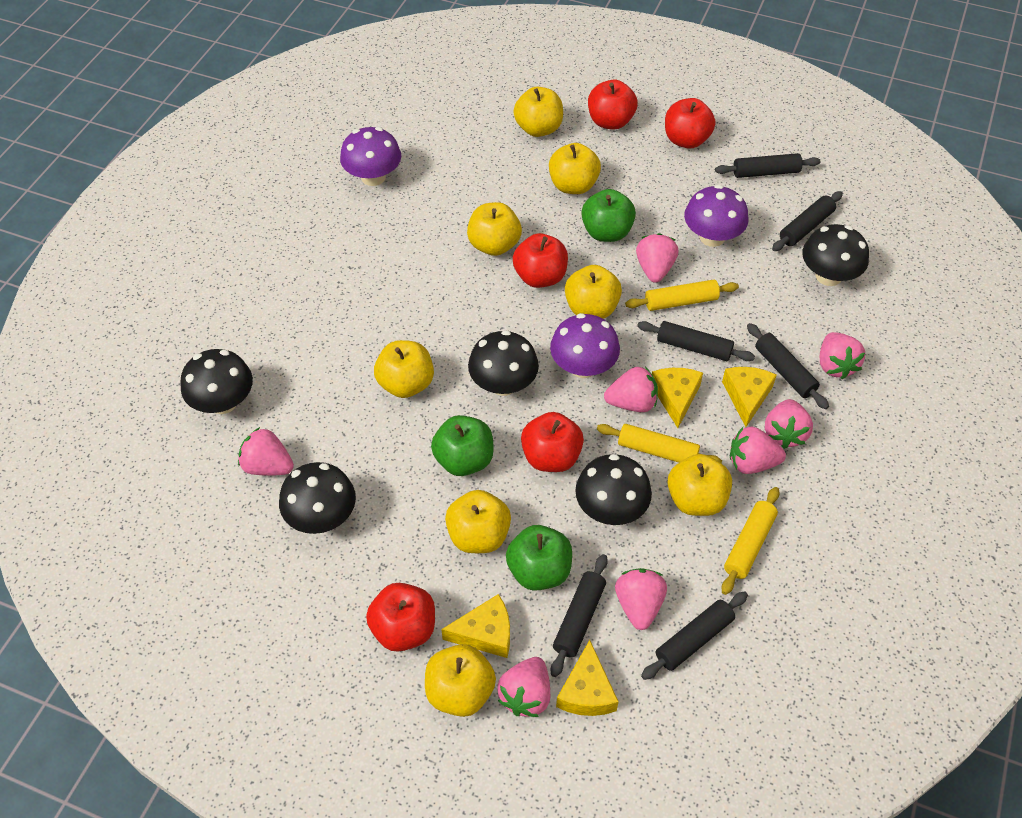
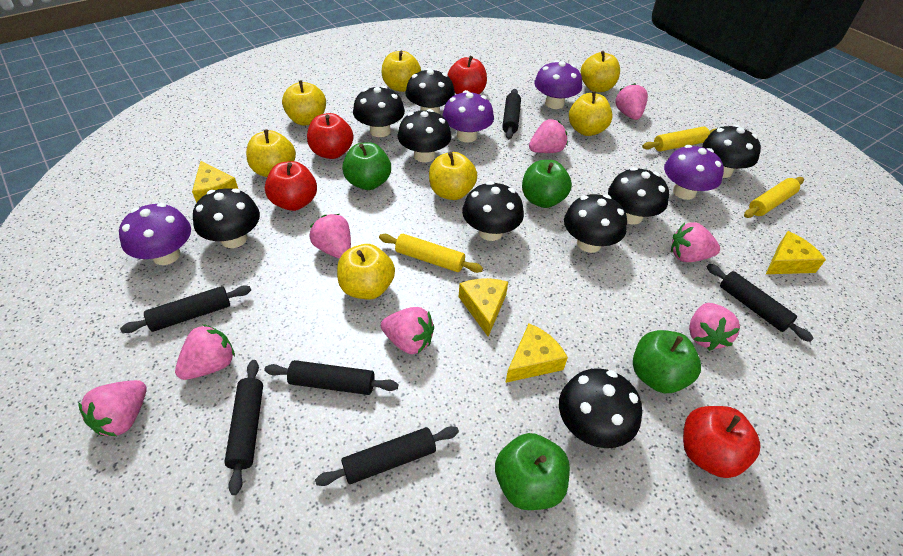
black mushroom: [180,349,253,414] [279,462,356,534] [468,330,539,396] [575,454,652,525] [802,224,869,286] = 5 -> [193,188,260,248] [353,86,405,137] [398,109,451,162] [406,68,455,114] [462,181,524,241] [559,368,642,448] [564,194,627,253] [608,167,669,225] [703,125,761,178] = 9
green apple: [431,415,494,476] [506,525,572,591] [581,189,636,242] = 3 -> [342,142,391,190] [495,433,570,510] [522,160,572,208] [633,330,701,393] = 4
purple mushroom: [340,127,401,186] [550,313,620,378] [684,185,748,247] = 3 -> [119,203,191,265] [443,90,494,143] [534,60,582,109] [664,145,724,200] = 4
red apple: [366,583,435,652] [513,233,568,288] [521,412,584,472] [588,79,638,130] [665,98,716,148] = 5 -> [265,161,317,211] [307,113,354,159] [448,56,487,94] [683,406,760,478] = 4
yellow apple: [374,340,434,398] [425,644,496,717] [445,490,511,553] [467,202,522,256] [514,87,563,137] [549,143,601,194] [565,265,622,319] [667,454,732,516] = 8 -> [246,130,296,177] [282,80,326,126] [337,244,395,300] [382,51,421,92] [429,152,477,200] [569,91,613,136] [581,51,620,92] = 7

